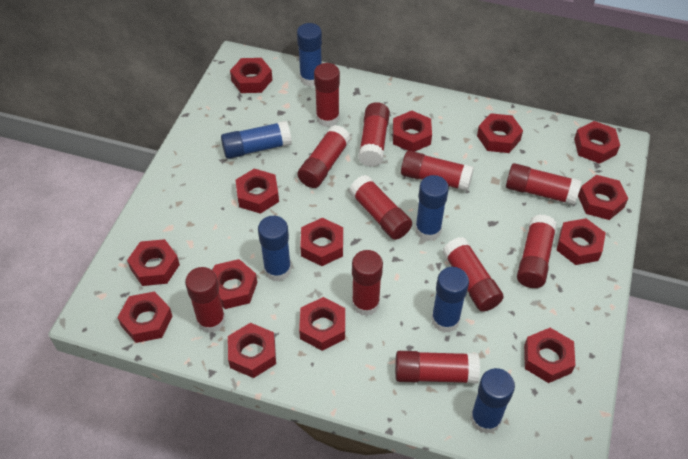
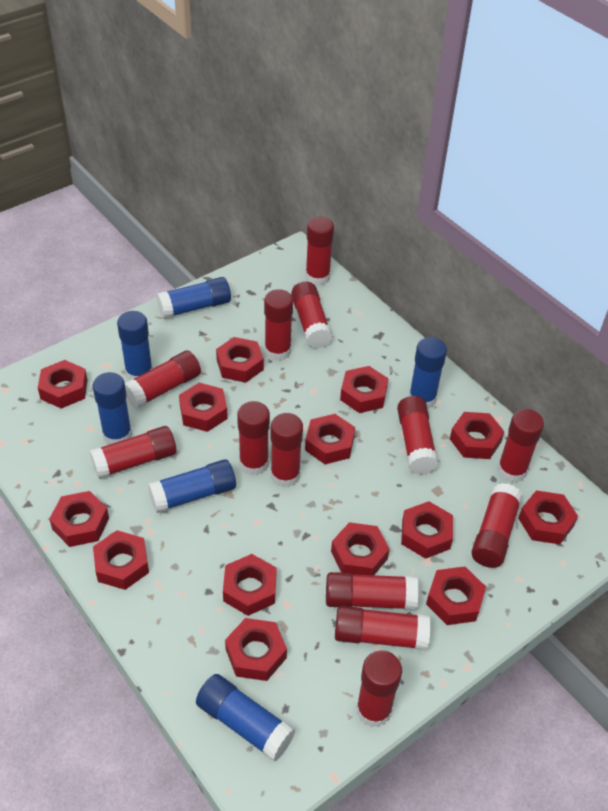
red glue stick: [185,267,225,333] [297,125,351,188] [314,63,340,127] [349,175,412,240] [352,250,383,316] [358,102,390,167] [395,351,480,384] [401,151,474,191] [442,237,504,312] [506,163,581,205] [517,214,557,288] = 11 -> [89,426,176,479] [125,350,201,409] [237,401,270,476] [264,289,293,361] [270,413,303,487] [291,281,332,348] [306,217,334,286] [326,572,419,610] [335,606,431,650] [356,650,402,727] [397,396,439,474] [471,483,522,568] [497,409,544,482] = 13

